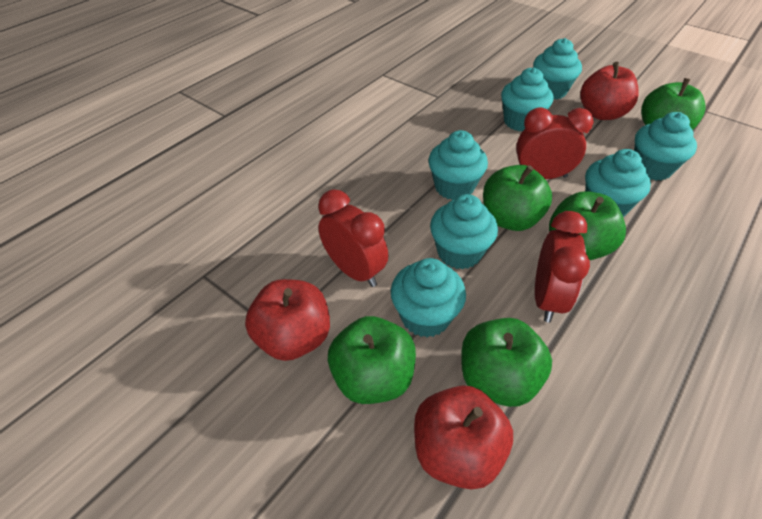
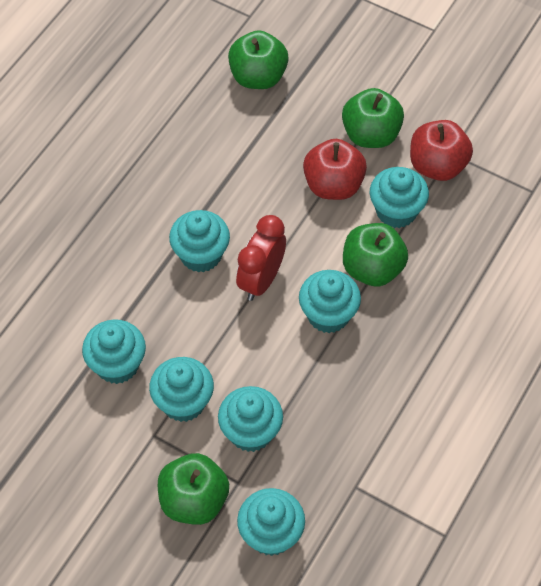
green apple: [328,316,416,404] [461,318,552,407] [483,165,552,231] [549,191,626,260] [641,78,706,130] = 5 -> [158,453,229,525] [228,30,289,89] [342,88,404,148] [343,223,408,287] = 4
red apple: [245,279,330,361] [414,386,513,490] [580,62,639,120] = 3 -> [303,139,367,200] [410,120,473,181] = 2
red clock: [318,189,388,287] [516,107,594,179] [535,211,590,323] = 3 -> [236,215,286,301] = 1

